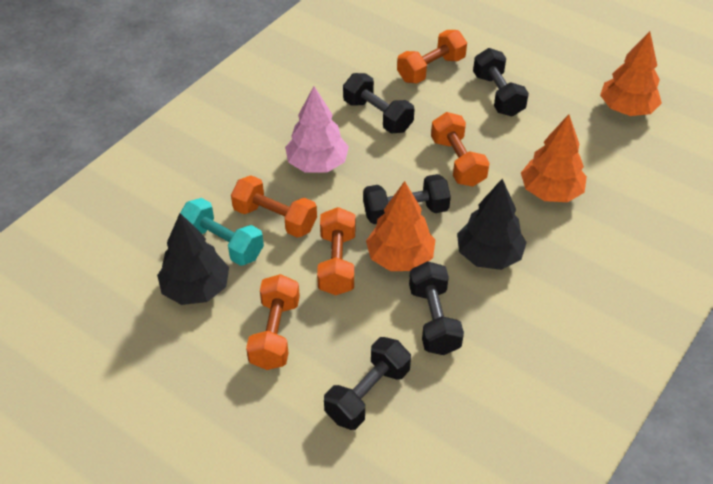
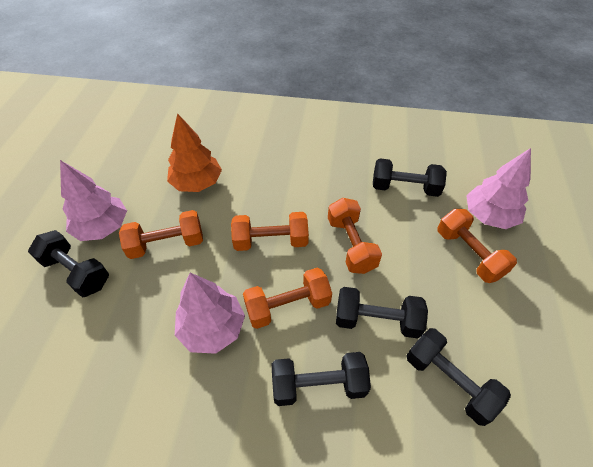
black tree: [157,213,229,305] [457,179,527,270] = 2 -> none = 0
orange tree: [366,181,435,271] [521,114,587,202] [600,31,662,116] = 3 -> [167,113,222,192] = 1
pink tree: [285,86,349,173] = 1 -> [60,160,127,241] [175,273,245,354] [466,148,531,229] = 3
turquoise dumbbell: [180,198,264,266] = 1 -> none = 0

